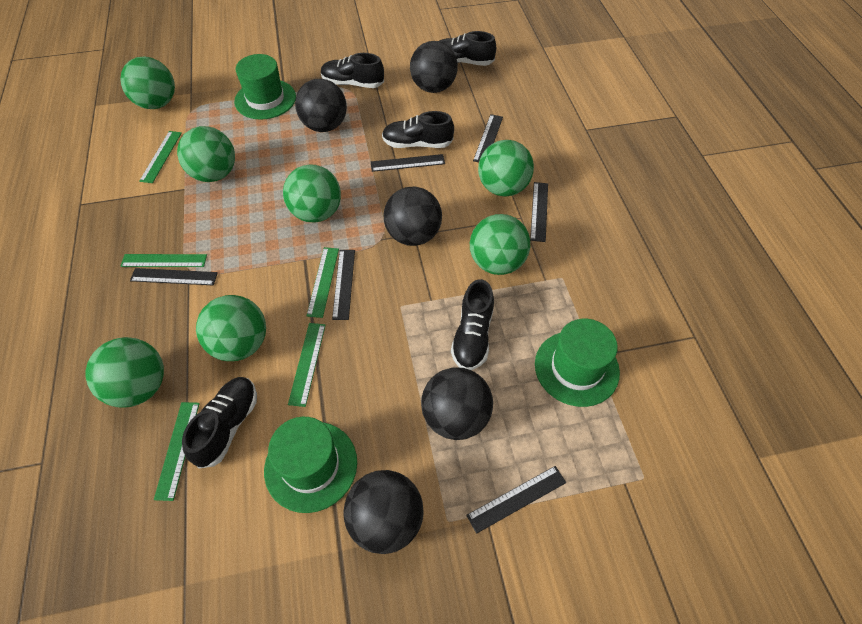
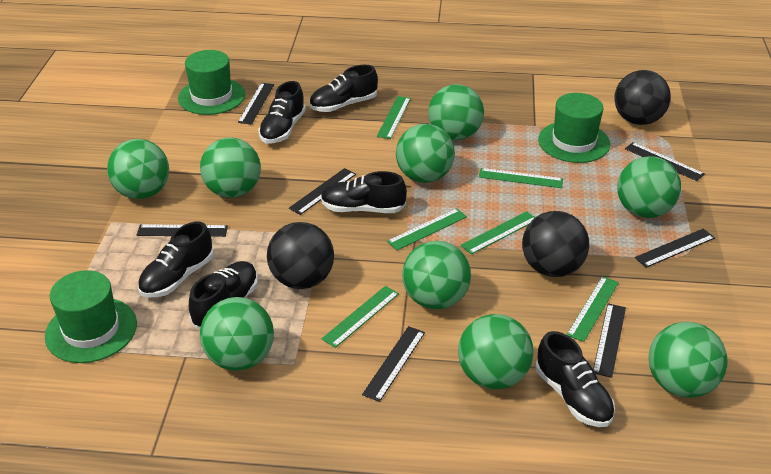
black ball: [295,79,347,132] [344,470,424,554] [384,187,442,246] [410,41,458,93] [421,367,493,440] = 5 -> [267,222,334,289] [522,211,589,277] [614,70,671,125] = 3
black ruler: [130,268,218,285] [332,250,355,320] [371,154,445,172] [466,466,566,534] [473,114,503,162] [530,182,548,242] = 6 -> [137,224,228,237] [238,83,274,125] [289,168,356,215] [362,326,425,402] [593,303,626,378] [625,142,704,181] [635,228,715,268] = 7
black shoe: [182,377,257,469] [321,53,384,88] [382,111,454,148] [439,31,496,66] [451,279,494,370] = 5 -> [138,222,214,298] [189,261,258,329] [258,81,306,143] [309,65,378,112] [321,171,407,213] [535,331,615,427] = 6
green ball: [85,337,164,407] [120,57,175,109] [177,126,235,182] [196,295,266,361] [283,164,341,223] [470,214,530,275] [478,140,534,197] = 7 -> [107,139,169,199] [200,137,261,198] [200,297,274,371] [396,124,455,183] [402,241,471,310] [428,84,484,140] [458,314,534,389] [617,156,681,218] [648,322,728,398] = 9
green ruler: [120,254,207,267] [139,131,182,183] [154,402,200,501] [288,323,326,407] [307,247,339,318] = 5 -> [321,286,399,348] [377,96,411,139] [387,208,467,250] [460,211,535,254] [479,168,563,188] [567,276,619,342] = 6

